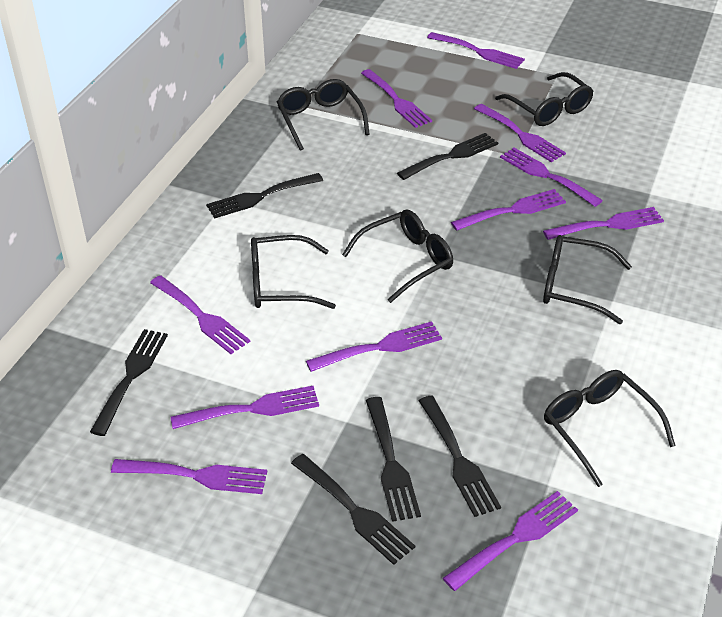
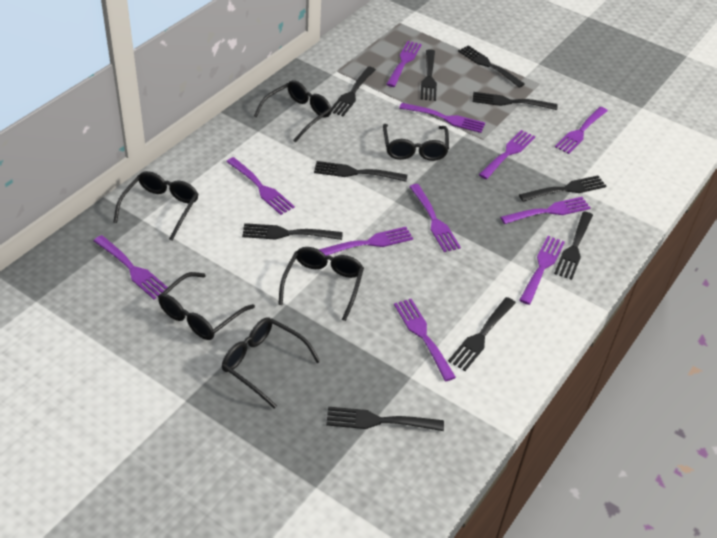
black fork: [90,329,168,436] [206,173,323,219] [291,454,415,565] [366,397,421,522] [397,133,498,180] [418,396,501,517] = 6 -> [242,223,343,240] [314,161,407,182] [326,407,444,431] [331,66,376,116] [420,49,437,101] [448,297,516,371] [458,45,525,88] [473,92,558,110] [519,175,606,202] [554,211,593,280] = 10

